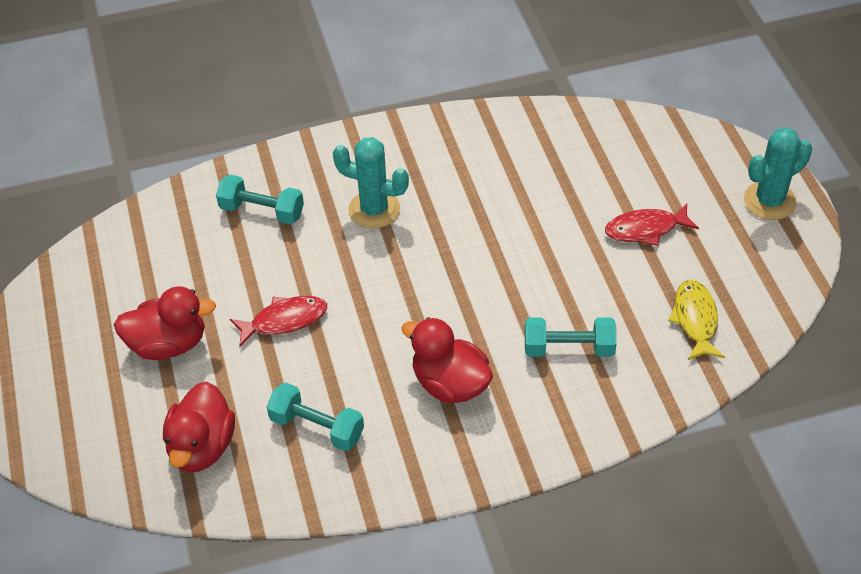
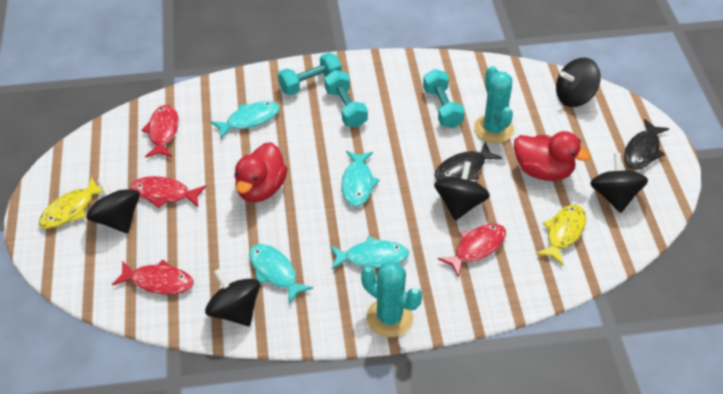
black fish: none = 0 -> [434,141,502,180] [624,119,669,170] = 2
black spinning top: none = 0 -> [86,178,140,234] [205,269,260,326] [434,161,490,221] [556,58,601,107] [590,153,648,213] = 5
red duck: [114,286,216,360] [163,381,235,472] [401,317,493,404] = 3 -> [234,142,288,203] [514,131,591,181] = 2
red fish: [230,296,327,347] [605,204,699,246] = 2 -> [112,260,193,295] [131,176,206,209] [141,105,178,158] [438,223,506,277] = 4
turquoise fish: none = 0 -> [210,101,280,139] [249,244,313,305] [330,236,409,270] [341,151,380,207] = 4
yellow fish: [668,280,725,360] = 1 -> [39,177,110,229] [536,205,586,265] = 2

